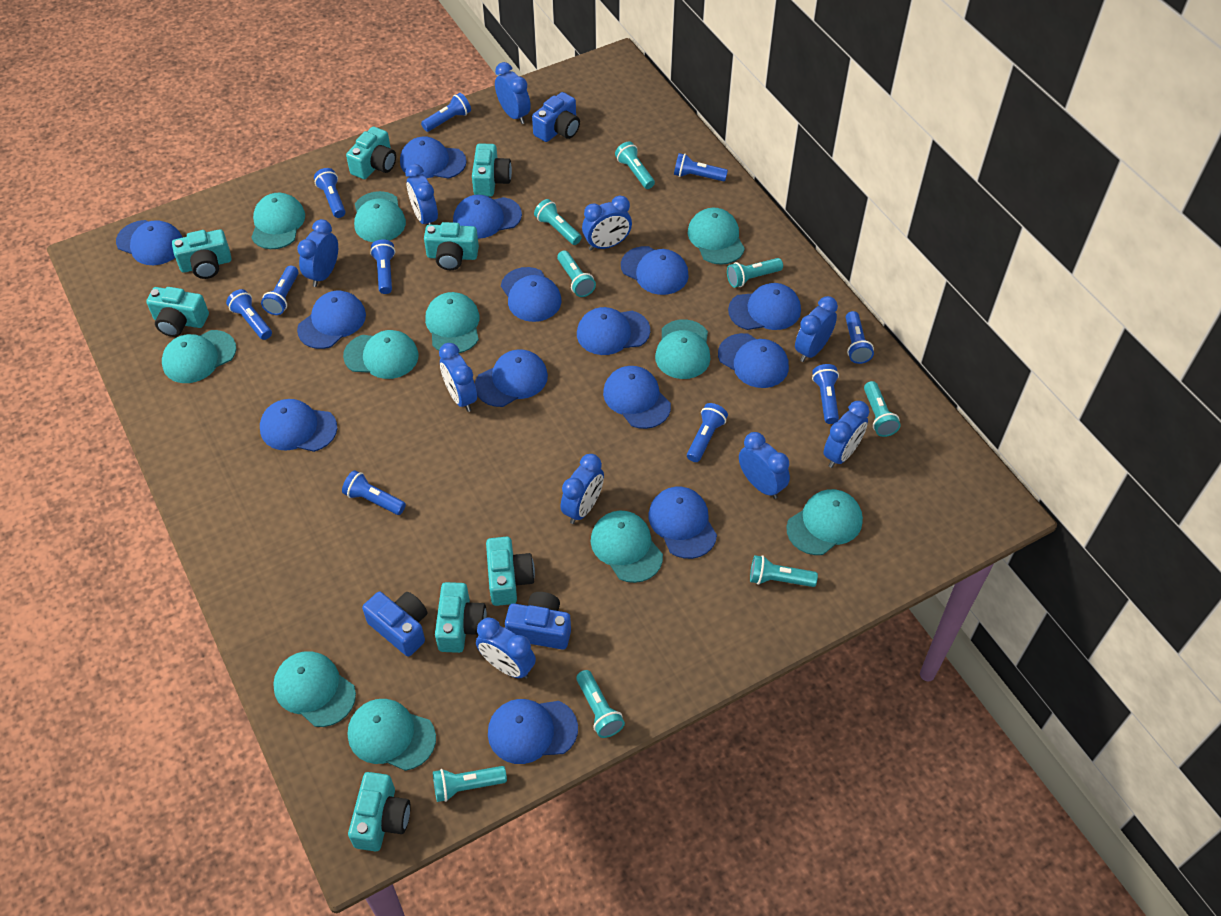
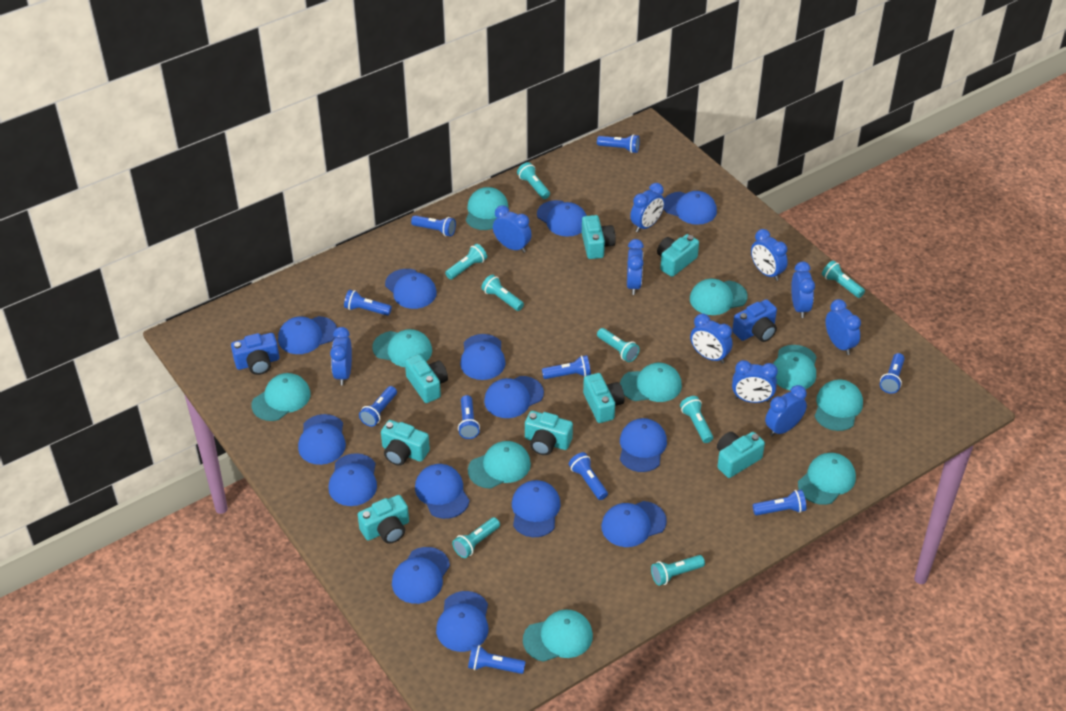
blue camera: [362,592,427,657] [505,592,571,650] [532,92,580,142] = 3 -> [231,333,279,375] [732,299,777,342] = 2
turquoise cap: [162,330,236,383] [251,193,305,249] [273,651,356,727] [343,330,419,379] [348,699,436,771] [354,191,406,242] [425,292,480,353] [591,511,663,583] [655,319,711,379] [688,208,745,265] [786,489,863,555] = 11 -> [252,373,311,421] [372,329,432,367] [466,187,508,230] [468,441,531,489] [523,609,593,662] [620,363,682,402] [690,279,748,315] [773,345,817,390] [798,453,856,505] [814,380,863,431] = 10

